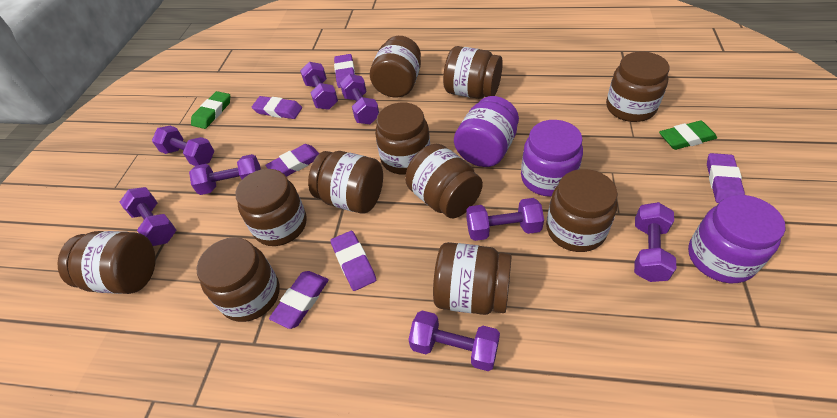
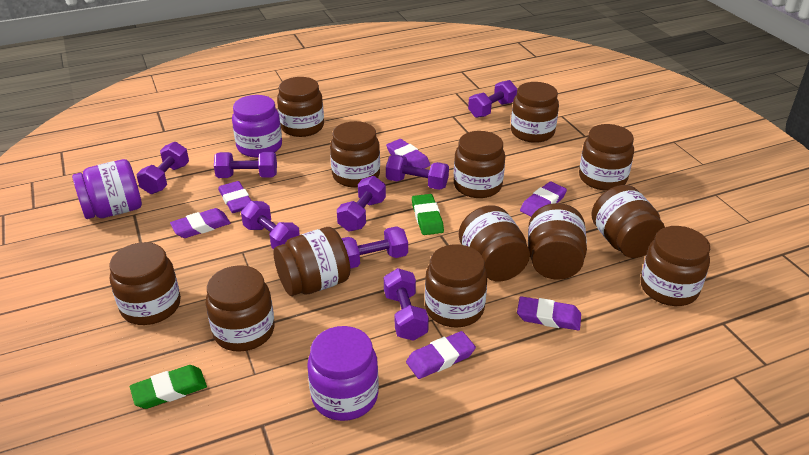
brown jar: [57,231,156,294] [197,237,279,322] [235,169,307,246] [308,151,383,213] [370,36,421,98] [375,103,430,175] [405,144,483,218] [433,242,511,315] [443,46,503,99] [546,169,618,252] [606,52,669,122] = 11 -> [109,242,181,325] [206,265,275,352] [274,227,350,296] [277,77,324,137] [330,121,380,188] [425,244,487,327] [454,131,505,198] [459,205,530,281] [511,82,559,143] [528,203,587,280] [579,124,634,191] [591,185,665,258] [640,226,710,306] = 13

